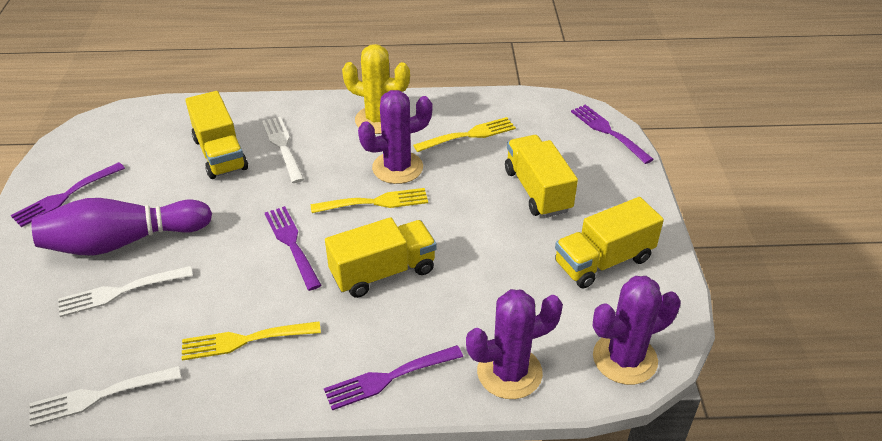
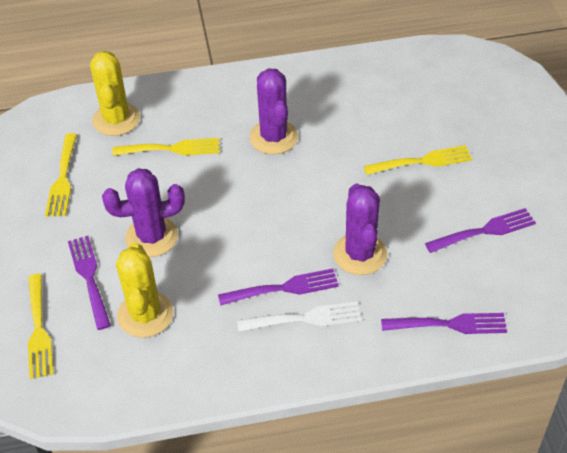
purple bowling pin: [31,198,212,256] = 1 -> none = 0
white fork: [29,366,181,427] [58,266,193,317] [262,117,304,183] = 3 -> [237,302,361,332] = 1
yellow cactus: [342,44,410,134] = 1 -> [90,51,140,136] [116,243,173,338] = 2
yellow fork: [182,321,321,361] [311,188,428,213] [413,117,516,152] = 3 -> [28,274,54,379] [45,133,77,216] [112,138,220,156] [364,145,472,175] = 4
yellow truck: [185,91,248,179] [325,217,436,298] [505,135,578,218] [555,197,664,288] = 4 -> none = 0

